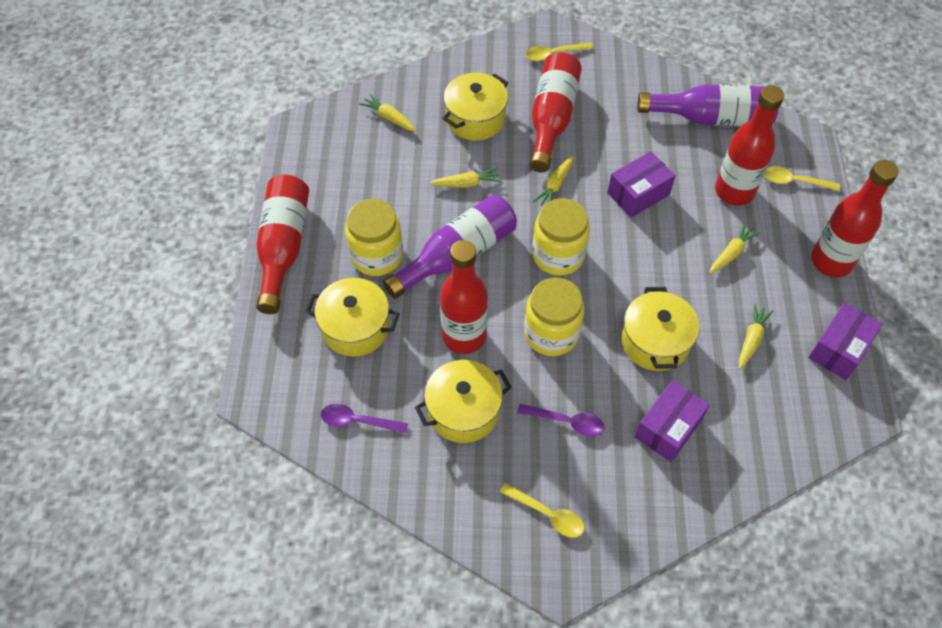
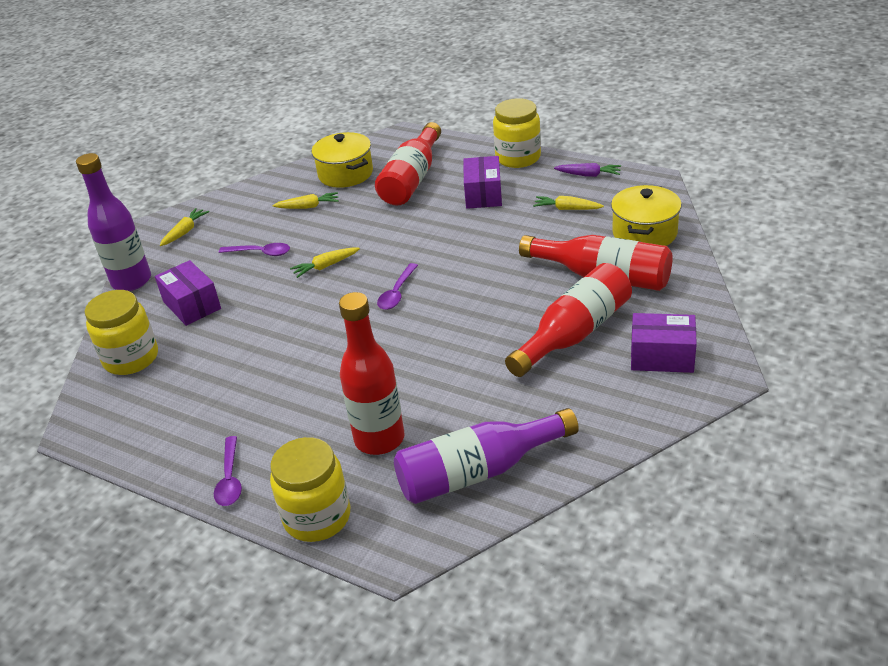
purple carrot: none = 0 -> [554,163,621,177] = 1
purple spoon: [321,404,408,433] [517,404,604,436] = 2 -> [214,436,242,506] [219,243,290,256] [377,263,418,310] = 3
red bottle: [256,175,309,314] [440,240,488,354] [529,52,582,172] [715,85,784,206] [811,160,898,277] = 5 -> [339,292,405,455] [375,122,441,205] [505,263,632,377] [519,235,673,291] = 4
yellow carrot: [359,94,416,132] [430,168,501,188] [533,156,574,206] [709,222,760,274] [739,303,774,369] = 5 -> [160,208,209,246] [273,192,339,209] [290,248,360,278] [533,196,604,210] = 4
yellow pot: [305,278,400,357] [415,360,512,443] [442,73,508,141] [622,287,699,371] = 4 -> [312,132,373,188] [611,185,682,246] = 2
yellow spoon: [500,483,585,538] [526,43,593,61] [764,166,840,191] = 3 -> none = 0

